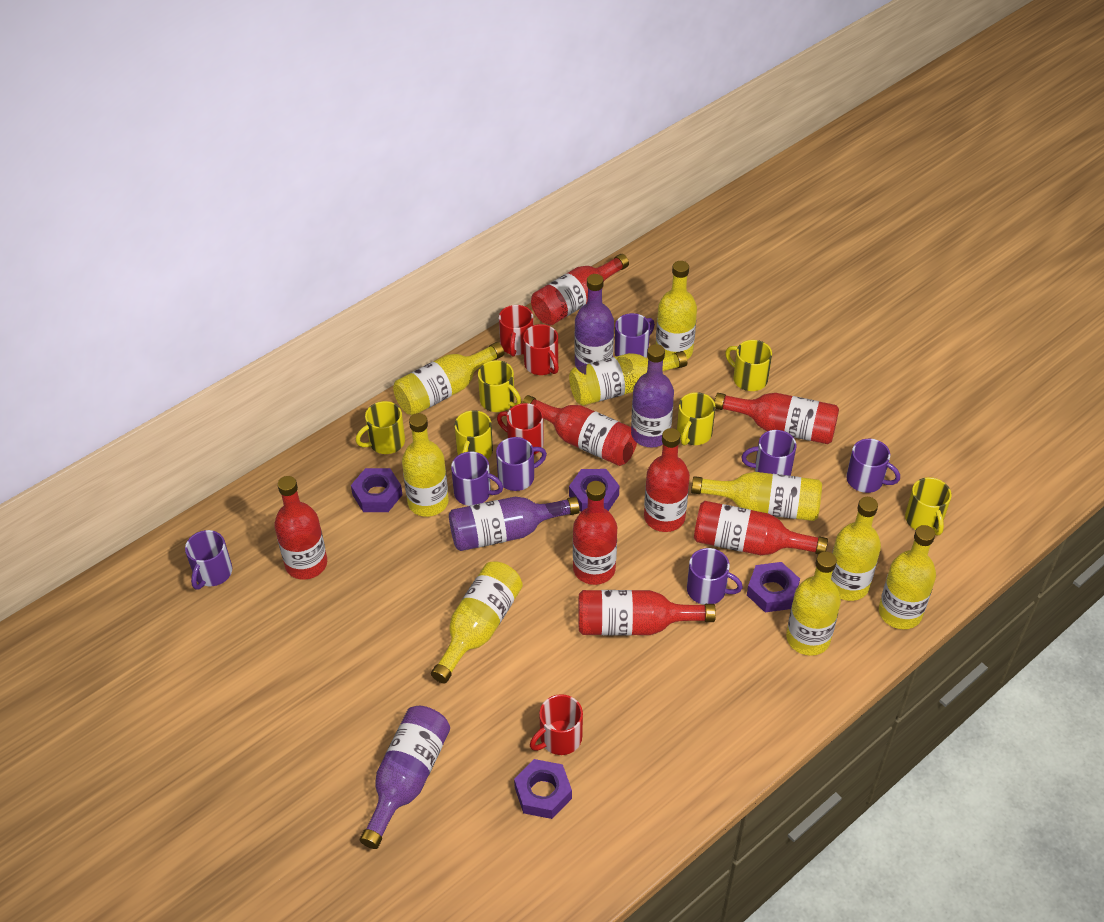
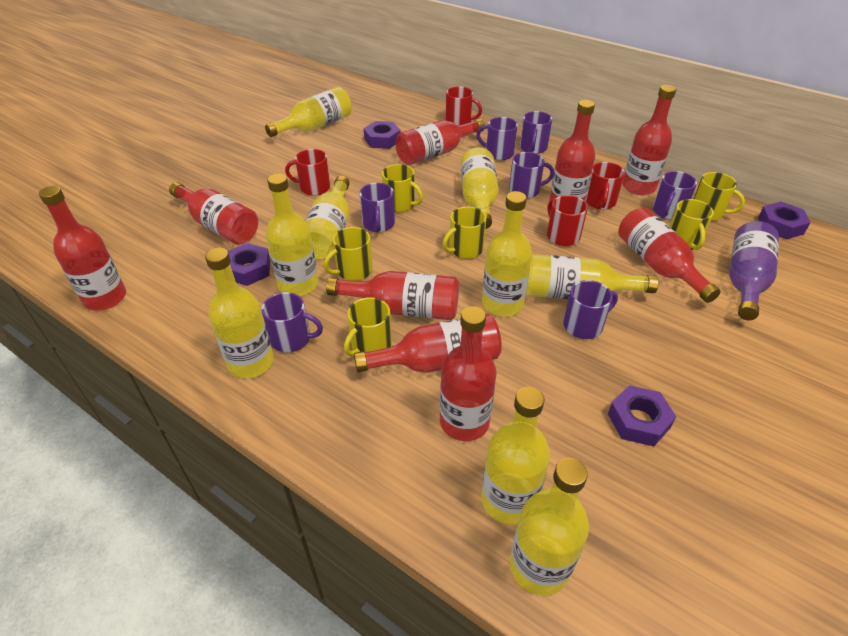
purple bottle: [360,706,450,849] [449,497,580,551] [574,274,614,367] [631,344,674,447] = 4 -> [729,221,779,320] = 1
red bottle: [274,476,327,580] [522,395,638,466] [531,254,629,325] [573,481,617,585] [578,590,716,635] [644,428,690,532] [694,501,828,555] [714,393,839,444] = 8 -> [39,186,126,310] [169,182,258,245] [326,271,459,320] [354,314,502,373] [395,118,485,165] [440,306,497,441] [549,100,595,201] [618,207,720,303] [622,85,676,195] = 9

